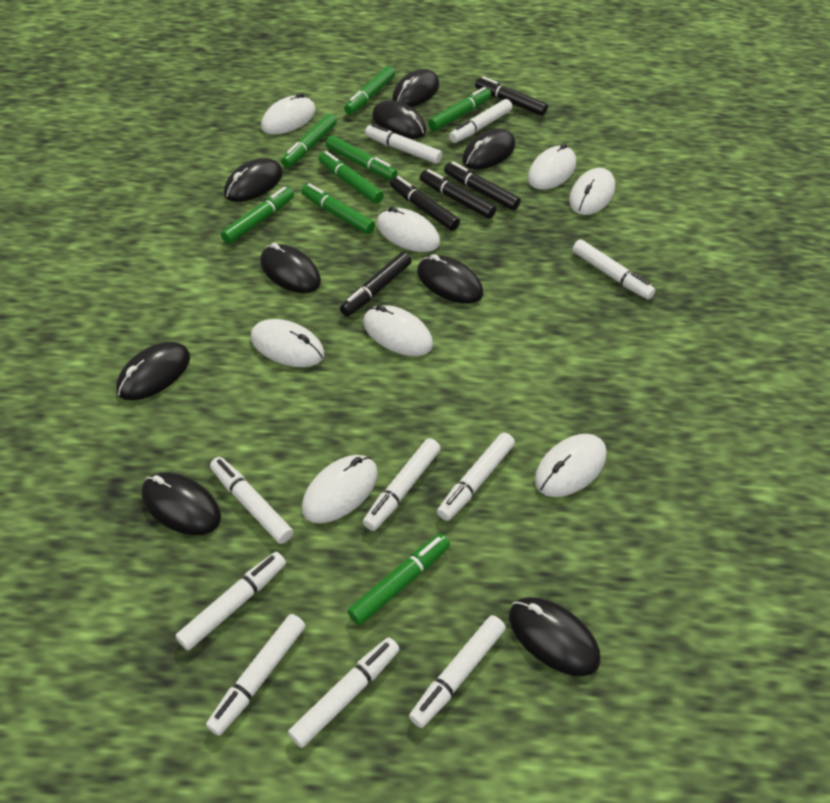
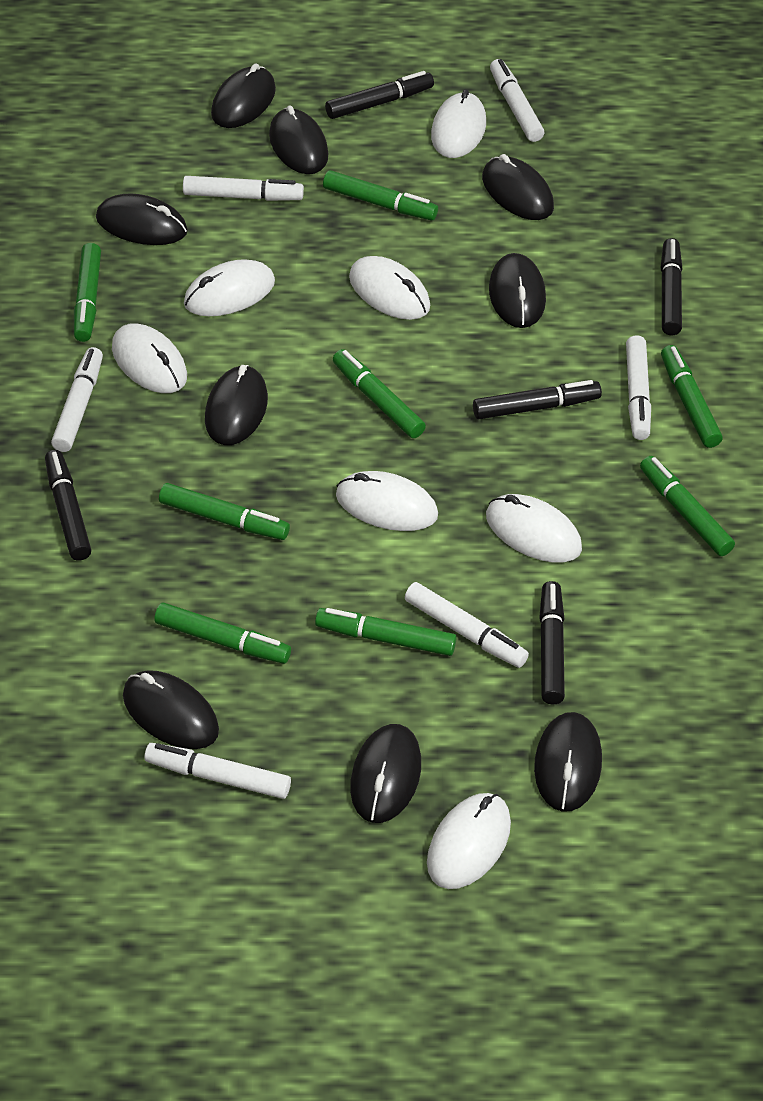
white marker: [175,552,286,651] [206,614,306,736] [210,457,293,544] [288,637,400,748] [363,438,441,531] [365,124,442,164] [409,615,506,728] [437,432,515,521] [449,99,512,143] [572,239,655,299] = 10 -> [51,347,103,452] [144,743,291,799] [183,176,304,201] [405,582,529,668] [490,59,544,142] [626,335,651,440] = 6
white mouse: [251,319,325,367] [261,93,316,135] [302,455,378,523] [363,305,433,356] [377,206,440,252] [528,143,576,190] [535,434,606,497] [569,168,615,215] = 8 -> [112,323,187,393] [184,259,275,316] [336,471,438,531] [349,256,430,320] [427,793,511,889] [431,89,486,158] [486,494,582,563] = 7

